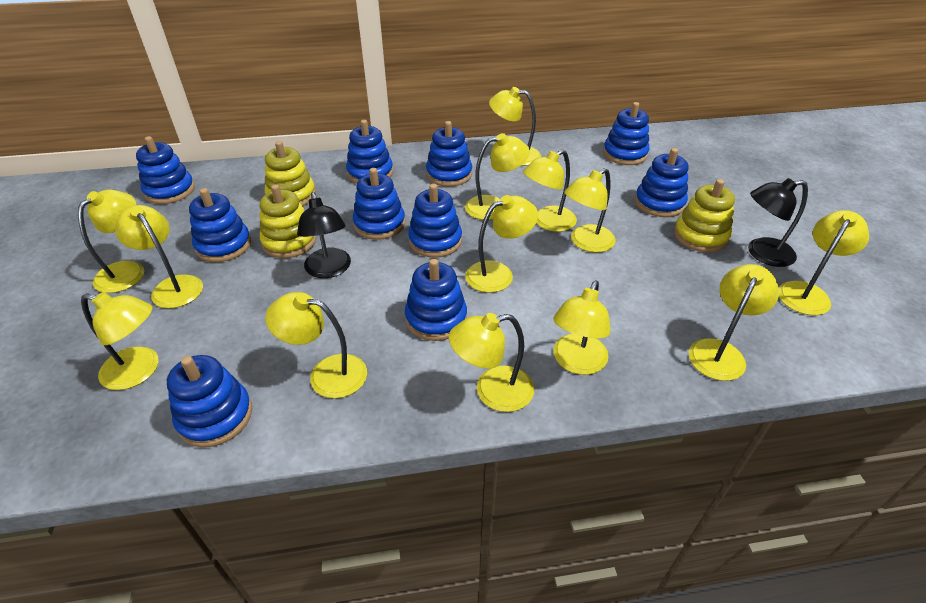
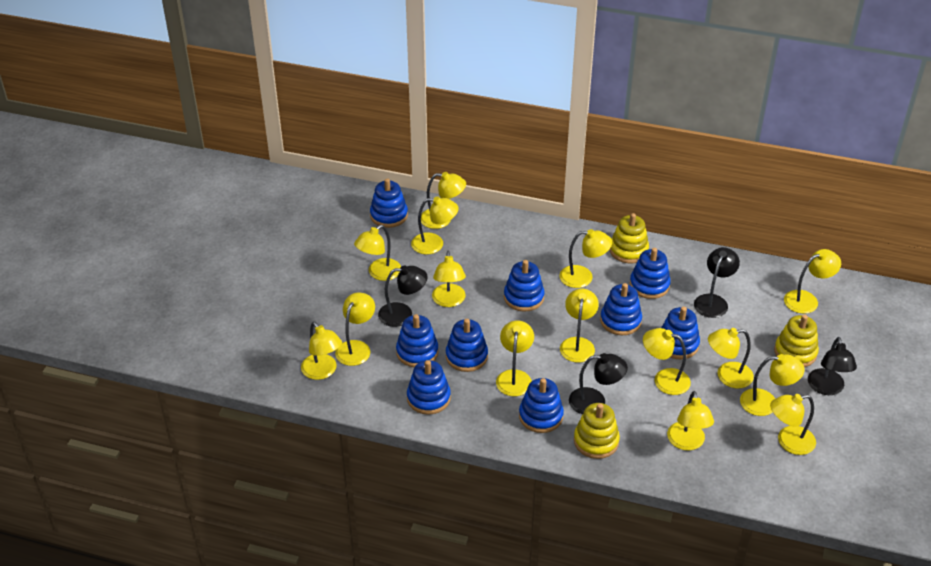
black lamp: [297,192,351,278] [748,178,808,267] = 2 -> [378,265,428,327] [569,353,628,414] [694,247,740,318] [808,337,857,395] = 4
blue stacking toy: [136,136,195,204] [167,355,252,447] [189,188,251,262] [346,120,393,183] [353,168,405,240] [405,259,467,341] [408,184,462,258] [426,121,472,187] [603,102,649,165] [635,148,689,217] = 10 -> [370,178,408,228] [396,314,439,367] [407,360,451,415] [446,319,488,372] [504,260,545,312] [519,378,564,433] [600,283,642,335] [630,248,671,299] [661,306,700,359] = 9
yellow lamp: [78,190,145,293] [81,292,159,390] [115,205,203,309] [265,292,367,398] [449,313,534,412] [465,133,530,220] [465,195,538,293] [489,87,541,166] [523,150,577,232] [553,281,611,375] [564,168,616,252] [689,264,779,381] [779,210,869,315] = 13 -> [301,322,342,380] [335,293,375,366] [354,225,401,281] [411,196,459,254] [421,172,466,229] [432,251,466,307] [496,321,534,396] [559,229,612,288] [560,289,599,363] [643,328,691,395] [667,391,714,451] [708,328,754,388] [740,354,805,416] [770,394,816,455] [784,249,841,314] = 15

